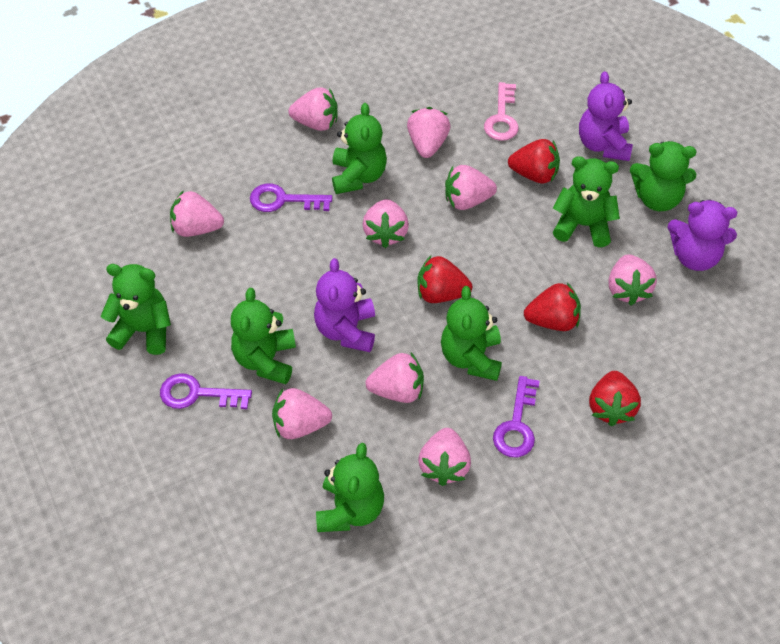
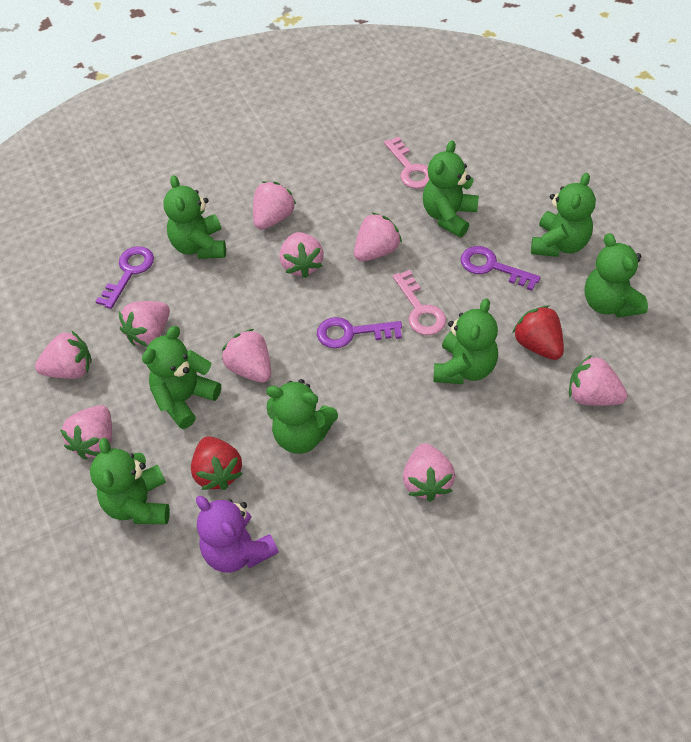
green teddy bear: [101,264,171,355] [231,288,296,384] [316,443,384,532] [332,103,387,194] [441,286,502,381] [553,156,620,247] [630,141,696,211] = 7 -> [90,438,170,524] [142,326,221,429] [164,175,226,259] [266,379,338,454] [423,140,479,237] [433,299,498,384] [531,173,596,257] [584,233,648,317] = 8
pink key: [484,82,519,141] = 1 -> [384,137,430,189] [393,270,446,335] = 2
purple teddy bear: [314,258,375,352] [579,71,633,161] [667,199,737,271] = 3 -> [196,496,279,573] = 1
red strawberry: [417,256,473,303] [508,139,560,183] [524,282,581,331] [589,371,641,426] = 4 -> [191,436,243,490] [512,305,564,360] = 2

